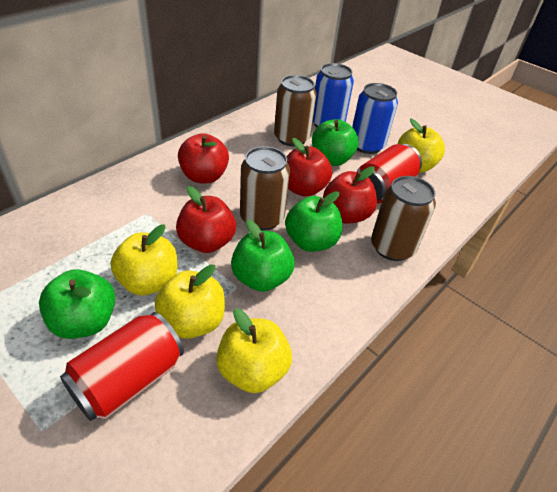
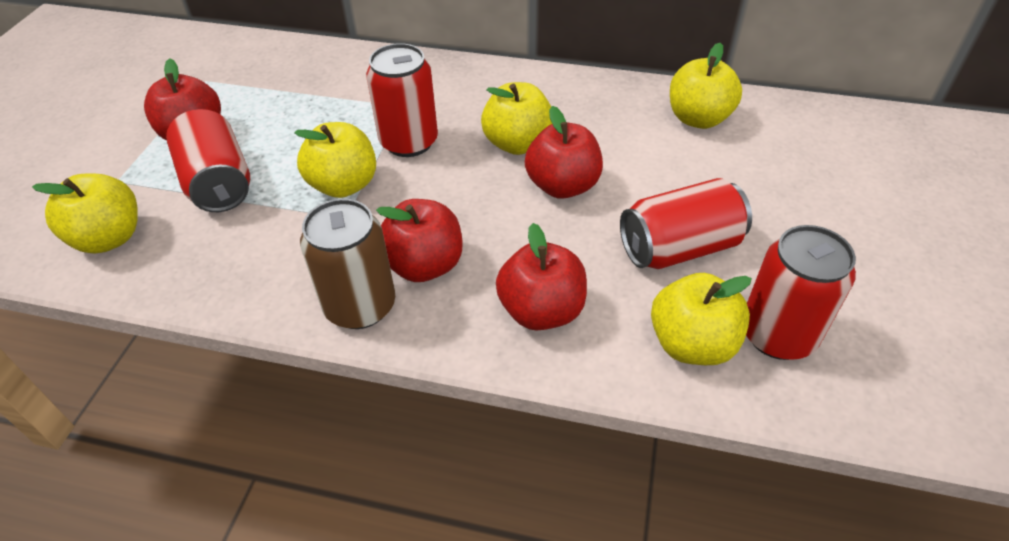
blue can: [313,63,354,127] [352,83,398,154] = 2 -> none = 0
brown can: [240,146,290,230] [274,75,317,147] [371,176,436,261] = 3 -> [300,199,395,329] = 1
green apple: [39,269,116,339] [231,220,295,292] [285,191,342,252] [312,119,358,166] = 4 -> none = 0
red can: [60,312,184,421] [357,144,422,203] = 2 -> [166,109,250,212] [366,43,438,157] [620,178,752,269] [746,225,856,360] = 4
yellow apple: [111,225,177,295] [155,264,225,339] [216,308,292,393] [398,118,445,173] = 4 -> [32,173,138,254] [294,122,376,198] [481,82,552,155] [651,273,752,365] [670,43,742,129] = 5

